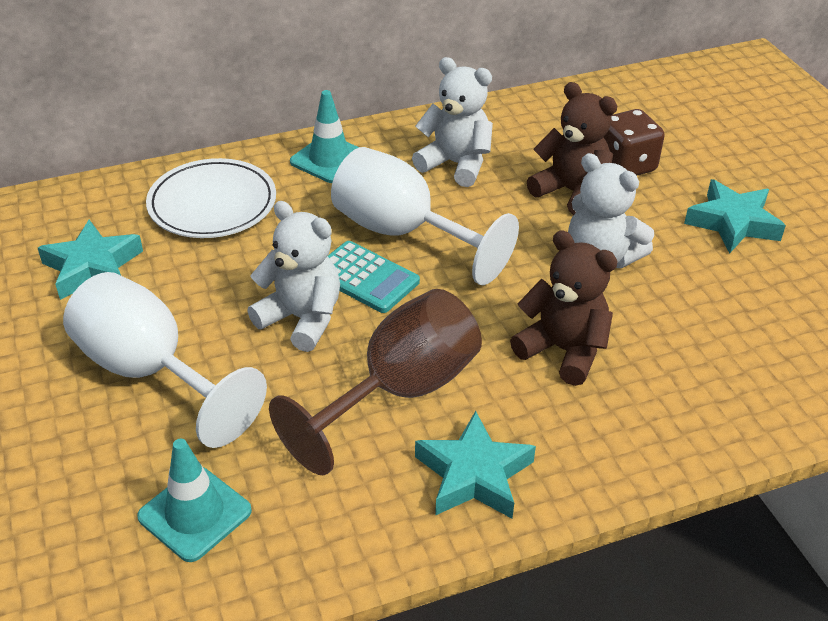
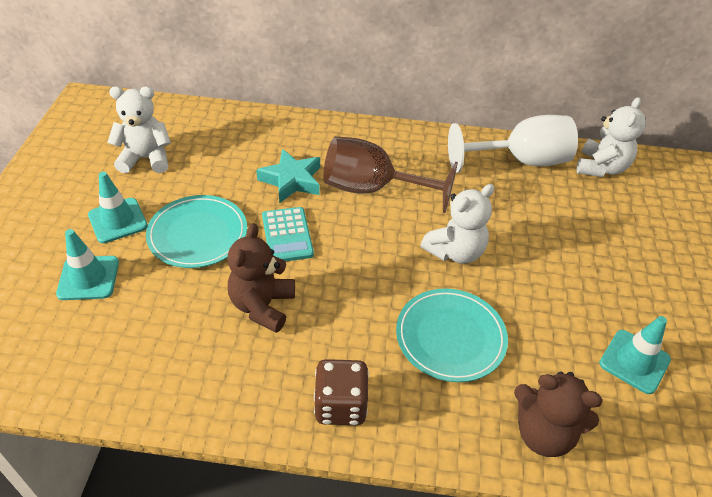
turquoise plate: none = 0 -> [146,195,247,268] [396,289,508,382] = 2
turquoise star: [38,220,143,300] [415,411,536,519] [684,179,786,254] = 3 -> [256,149,320,203] = 1
turquoise traffic cone: [137,439,252,562] [290,90,359,183] = 2 -> [56,229,119,300] [88,172,148,243] [599,316,671,394] = 3
white goblet: [63,272,267,448] [331,147,519,285] = 2 -> [448,115,578,173] = 1
white plate: [146,158,276,238] = 1 -> none = 0

